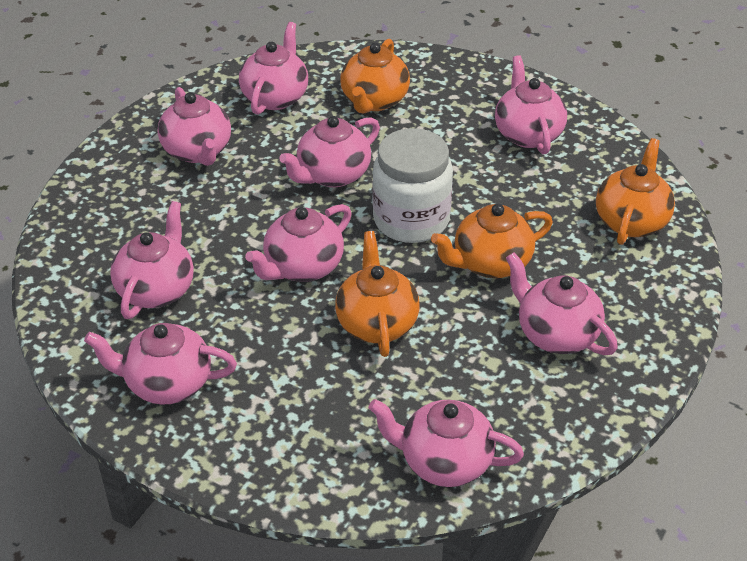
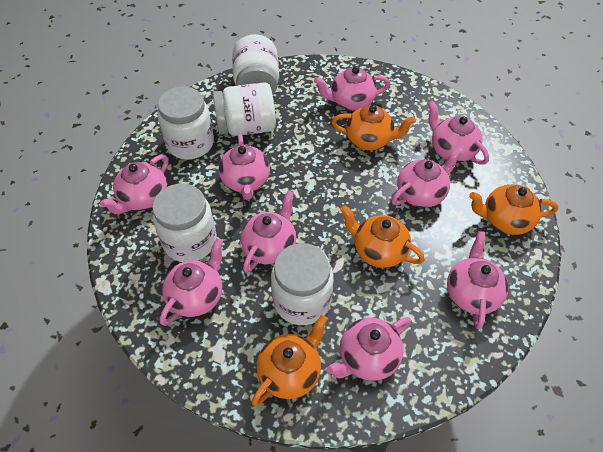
white jar: [372,128,453,243] = 1 -> [152,184,217,262] [158,87,214,160] [213,82,276,136] [232,34,279,95] [271,243,334,325] = 5

